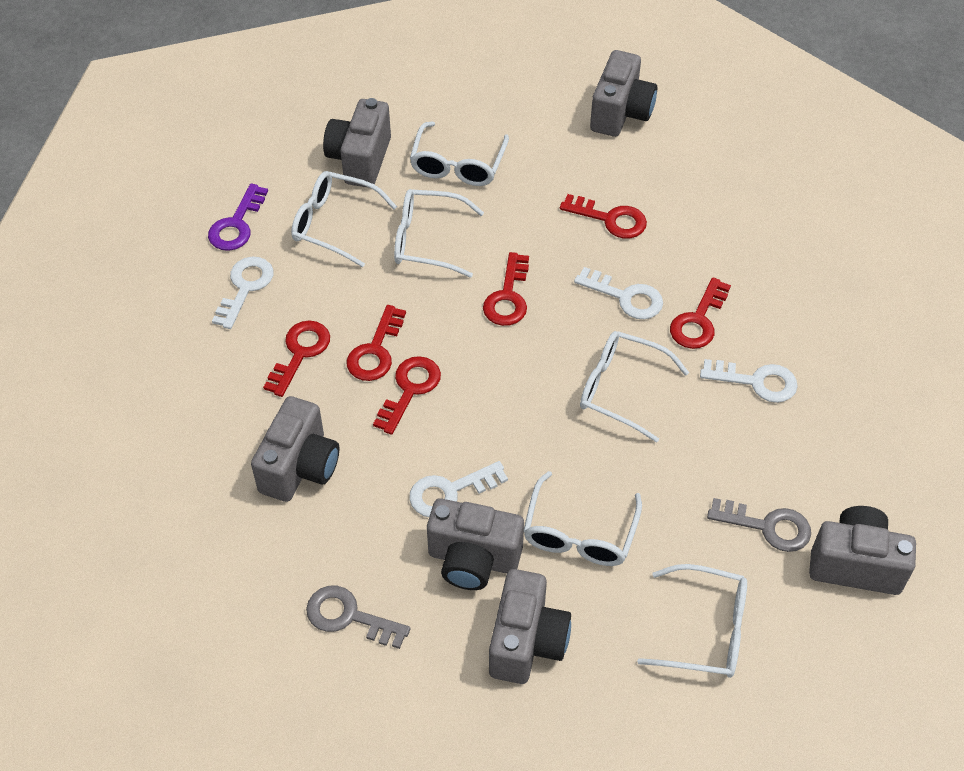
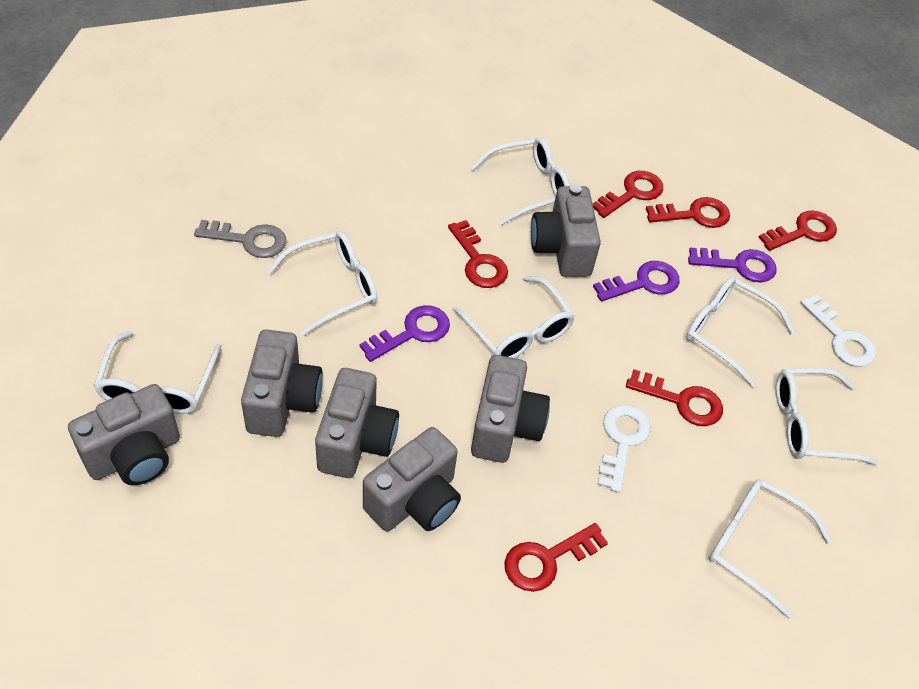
grey key: [306,585,411,649] [707,498,811,552] = 2 -> [194,220,286,258] = 1
purple key: [208,183,268,251] = 1 -> [360,305,450,362] [593,261,680,302] [688,248,777,283] = 3
white glasses: [291,171,397,267] [394,189,484,278] [410,121,509,186] [524,471,642,566] [580,331,689,443] [637,564,747,678] = 6 -> [94,331,221,414] [267,231,377,336] [452,276,575,358] [470,138,570,225] [686,277,795,388] [709,479,832,619] [776,368,878,465] = 7
white key: [212,257,273,329] [409,461,508,517] [574,267,663,319] [700,359,798,403] = 4 -> [597,405,651,493] [800,294,876,367] = 2

